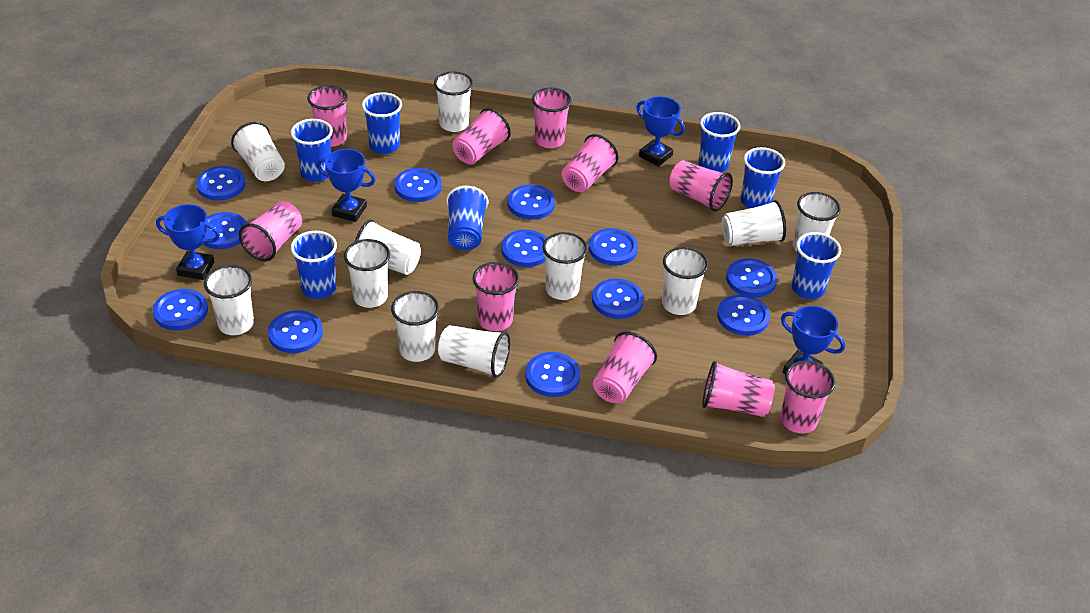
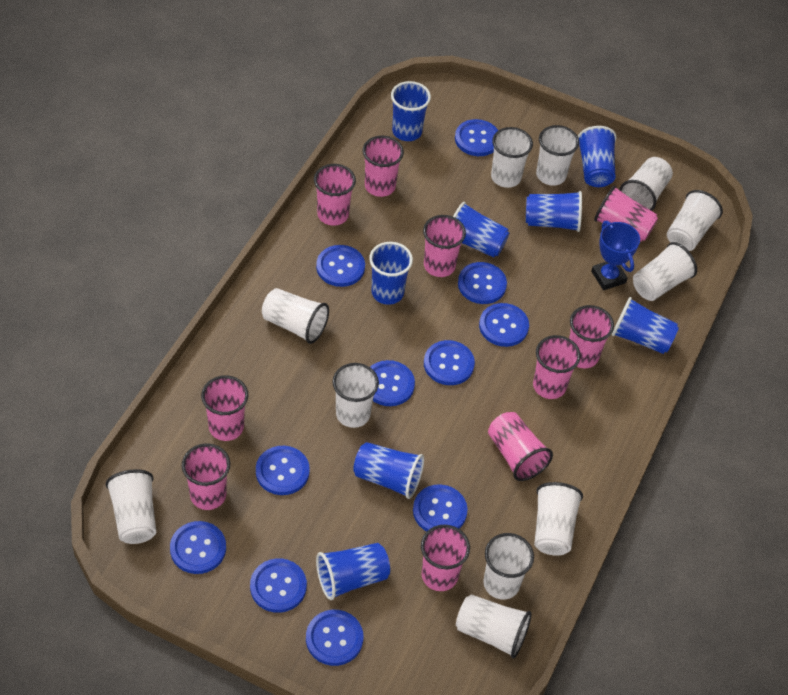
blue button: [153,289,208,331] [196,166,246,200] [203,212,247,249] [268,310,323,353] [394,168,442,202] [501,230,547,267] [507,185,555,220] [525,352,580,397] [589,228,638,266] [592,279,644,319] [717,295,770,336] [726,258,777,297] = 12 -> [170,521,226,574] [250,558,307,613] [256,446,310,495] [306,610,363,666] [316,245,365,287] [370,360,415,406] [413,484,468,531] [424,340,475,385] [455,119,498,156] [458,262,507,304] [479,303,529,347] = 11
blue cup: [291,119,333,182] [291,231,337,299] [362,92,402,154] [446,186,488,250] [698,112,740,172] [741,147,785,208] [792,232,841,299] = 7 -> [316,543,390,600] [353,442,424,499] [369,242,413,305] [391,81,431,141] [453,202,509,258] [526,191,582,232] [578,126,617,187] [612,297,679,354] = 8
blue trophy: [156,204,220,280] [317,149,375,222] [637,96,685,166] [781,306,845,374] = 4 -> [591,221,640,290] = 1

